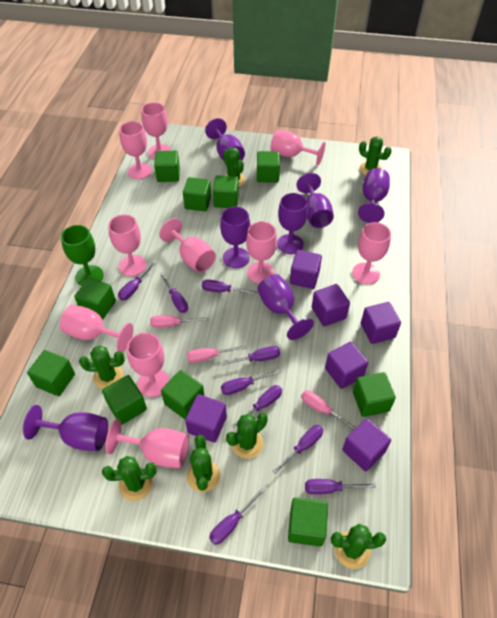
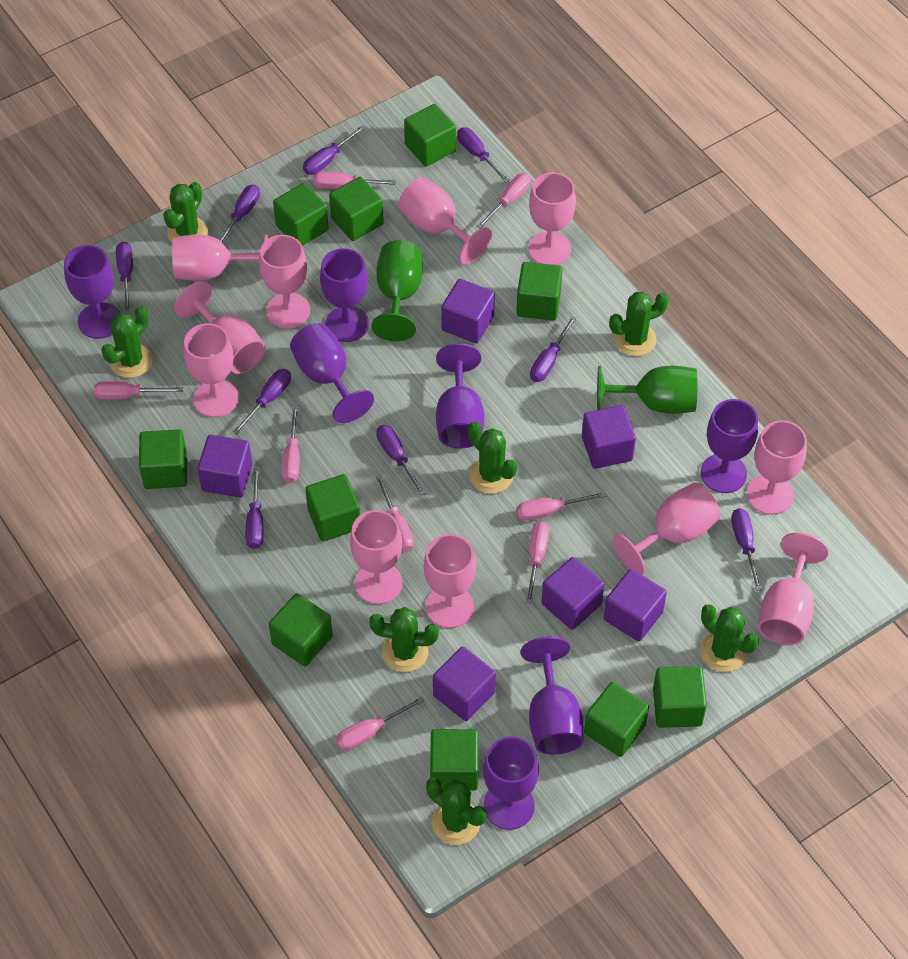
green goblet: [61,225,104,286] = 1 -> [371,240,423,341] [597,366,697,414] = 2
pink goblet: [60,305,133,352] [105,419,189,468] [108,214,146,276] [119,121,152,179] [127,333,169,397] [141,102,171,159] [159,218,216,273] [246,221,277,284] [270,130,325,166] [352,222,391,284] = 10 -> [172,234,268,281] [175,281,265,374] [184,323,239,417] [259,235,310,328] [350,510,403,604] [398,178,492,265] [424,534,476,628] [528,172,576,265] [613,483,721,575] [747,420,807,515] [758,533,829,645] = 11
pink screwdriver: [150,315,209,328] [187,345,247,363] [301,390,356,430] = 3 -> [94,381,183,400] [281,405,300,483] [313,171,396,189] [336,696,424,751] [376,475,414,552] [477,173,531,229] [516,492,606,521] [526,521,549,604] = 8

